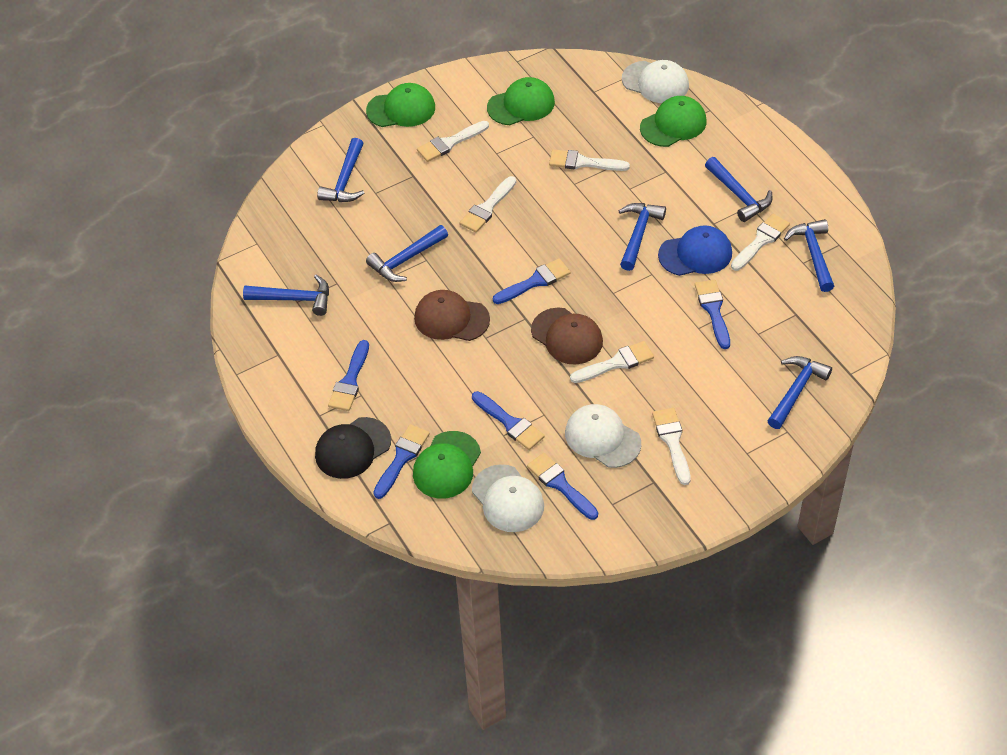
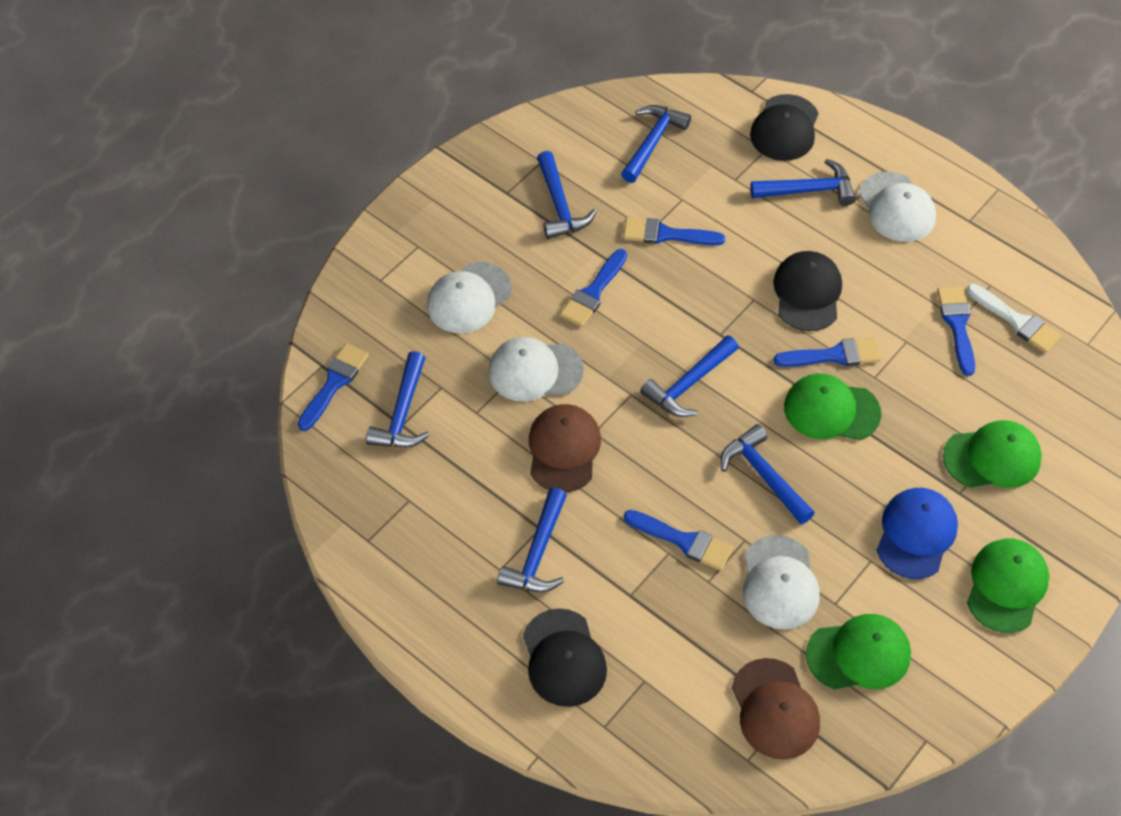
black cap: [315,417,391,479] = 1 -> [523,608,607,707] [750,94,819,161] [773,251,842,331] = 3
white brush: [417,121,489,162] [460,176,516,232] [549,149,630,171] [570,341,654,383] [652,408,691,485] [731,214,790,271] = 6 -> [967,284,1062,353] = 1
white cap: [472,464,544,532] [565,404,641,468] [622,60,689,103] = 3 -> [427,262,512,333] [488,337,584,402] [743,535,820,629] [859,172,936,242] = 4

